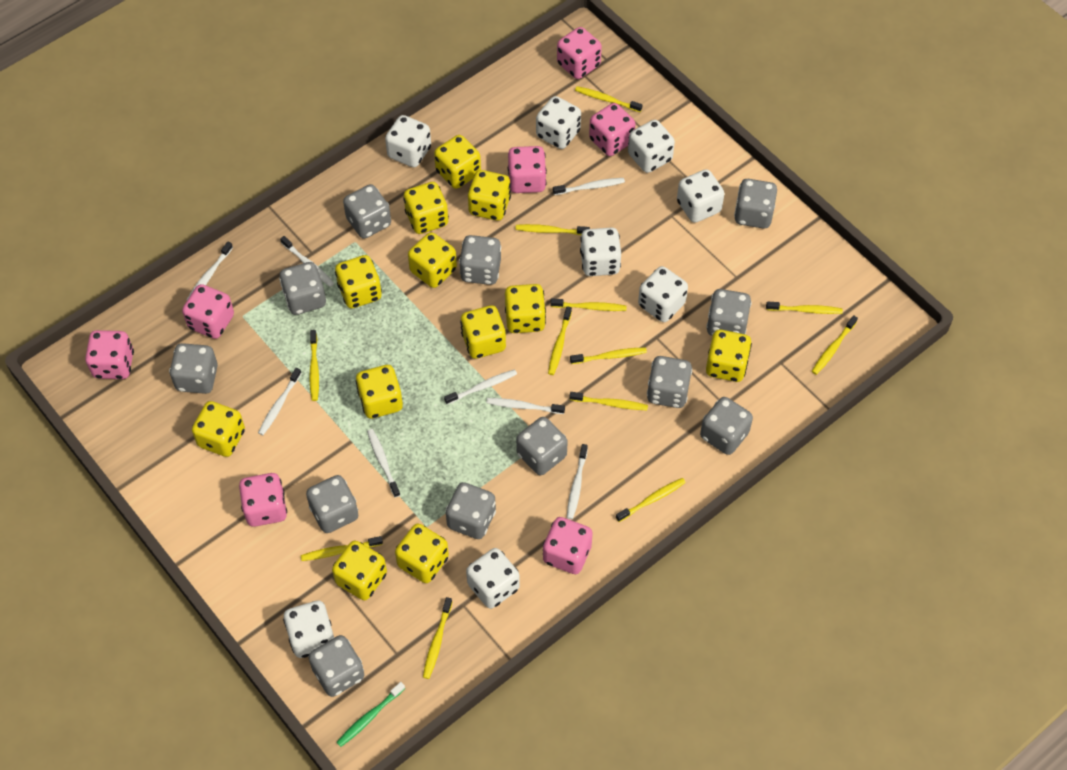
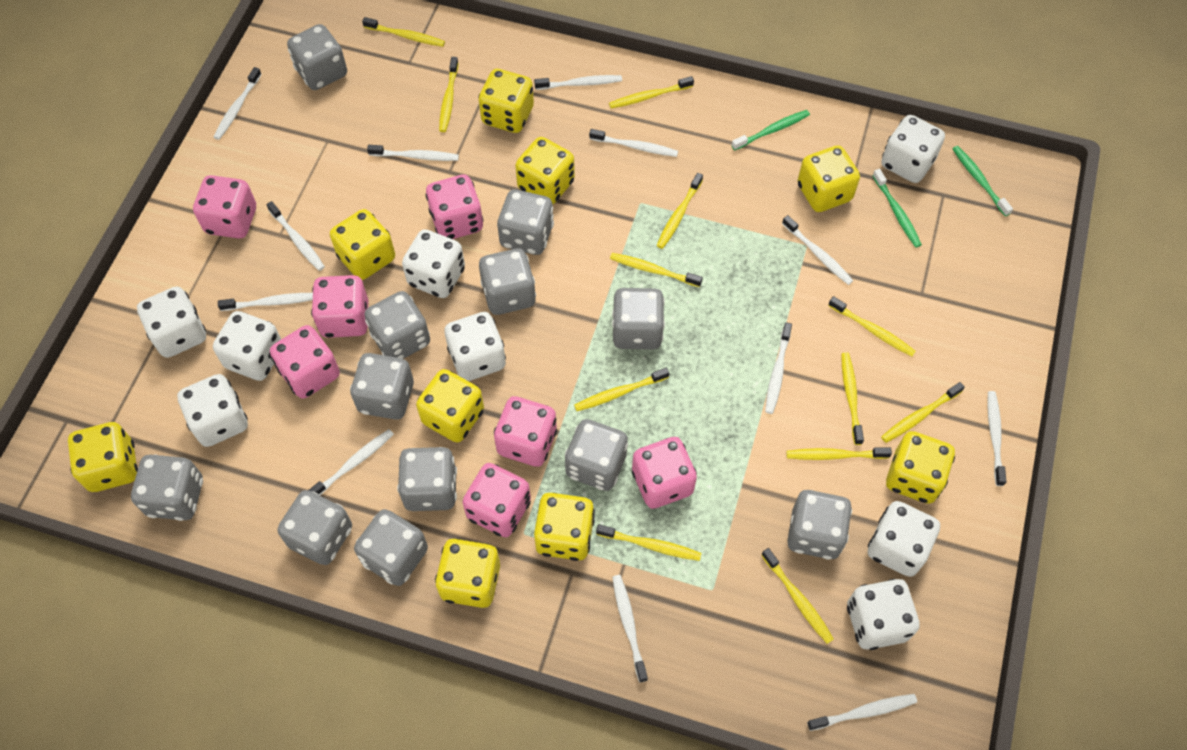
green toothbrush: [336,682,405,747] = 1 -> [731,110,810,150] [873,169,922,248] [953,146,1013,216] = 3
white toothbrush: [187,242,233,300] [258,368,302,435] [280,236,334,287] [367,429,400,498] [444,369,517,404] [486,398,565,414] [553,178,625,195] [567,444,588,519] = 8 -> [214,67,262,140] [218,293,313,311] [266,201,325,271] [308,429,394,495] [367,145,459,161] [534,75,622,90] [589,129,678,157] [612,575,648,683] [765,322,792,414] [782,215,853,285] [807,694,917,731] [987,391,1006,486] = 12
yellow dice: [192,401,245,457] [332,541,387,600] [335,255,382,308] [356,365,403,419] [395,524,449,583] [403,182,449,234] [408,232,457,288] [434,135,481,189] [460,305,506,359] [468,170,511,221] [505,284,546,333] [706,330,752,382] = 12 -> [68,422,138,492] [330,209,395,280] [416,369,484,443] [435,538,500,608] [479,69,534,133] [515,137,575,204] [534,493,595,561] [797,145,860,212] [886,431,955,504] = 9

